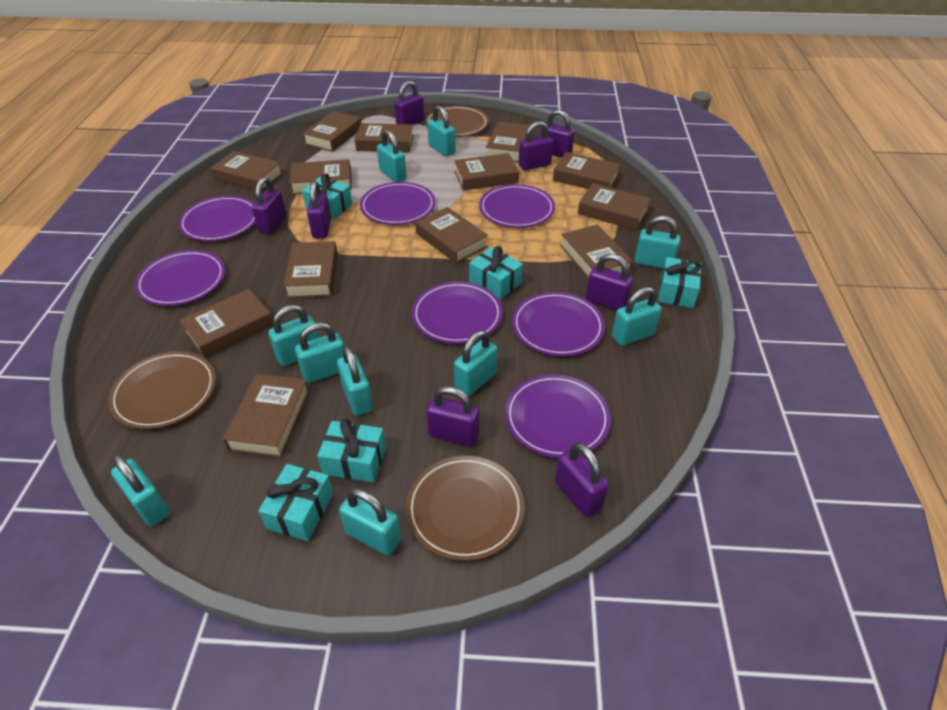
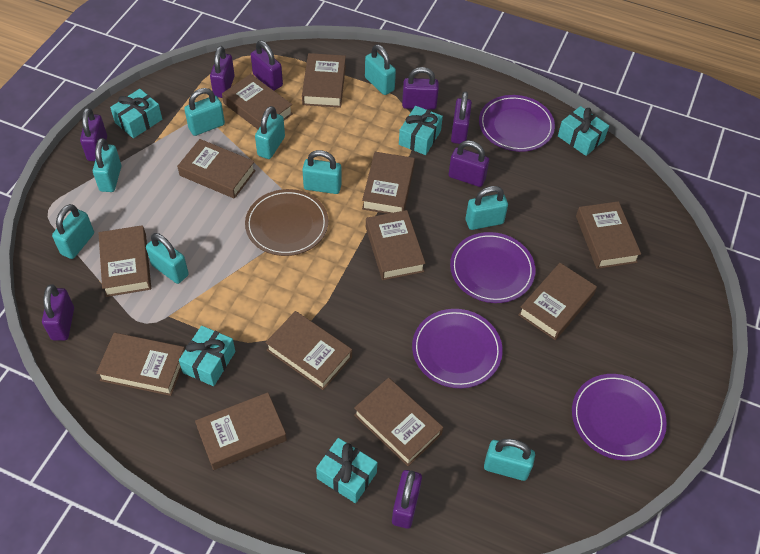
brown book: [179,289,273,358] [211,151,283,191] [223,374,310,458] [283,241,338,298] [290,159,352,194] [302,111,361,152] [355,123,414,153] [416,207,488,264] [454,153,519,191] [486,122,530,162] [553,152,620,189] [560,224,633,279] [578,183,651,230] = 13 -> [96,333,185,396] [99,225,151,297] [177,139,256,199] [195,392,287,470] [222,74,293,129] [265,311,352,390] [302,53,346,108] [354,378,443,466] [362,152,415,214] [366,210,425,280] [518,263,597,340] [576,201,641,269] = 12
brown plate: [108,351,216,429] [406,456,525,561] [425,106,489,137] = 3 -> [245,189,328,256] = 1
purple plate: [135,250,225,306] [178,196,256,241] [360,182,436,225] [412,282,503,344] [479,184,555,228] [505,374,611,458] [512,292,605,356] = 7 -> [412,309,503,388] [450,232,535,303] [479,95,555,152] [572,374,667,461] = 4
turquoise padlock: [111,454,170,526] [268,305,319,366] [295,322,345,383] [337,346,373,416] [339,488,401,556] [377,130,407,182] [427,106,455,156] [454,330,498,396] [612,287,662,346] [635,216,680,268] = 10 -> [52,204,94,259] [93,138,121,192] [146,233,189,284] [184,88,225,136] [255,106,285,159] [302,150,342,194] [365,44,396,95] [466,186,508,230] [484,439,535,481] = 9

